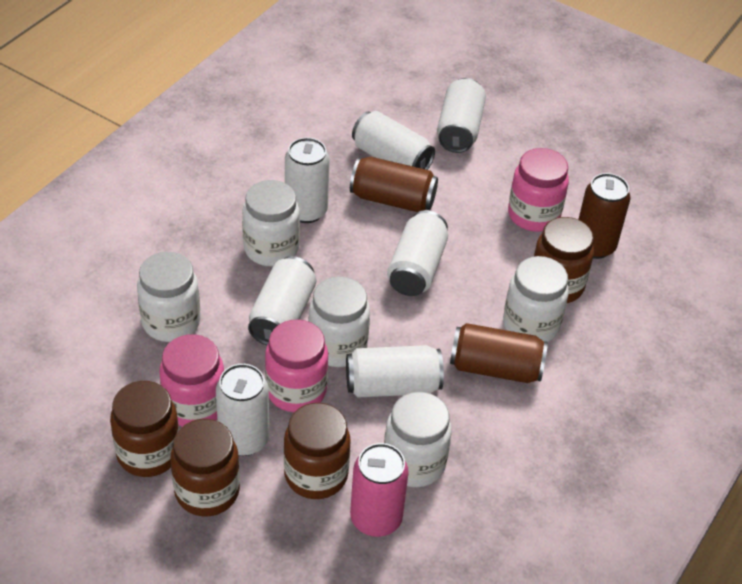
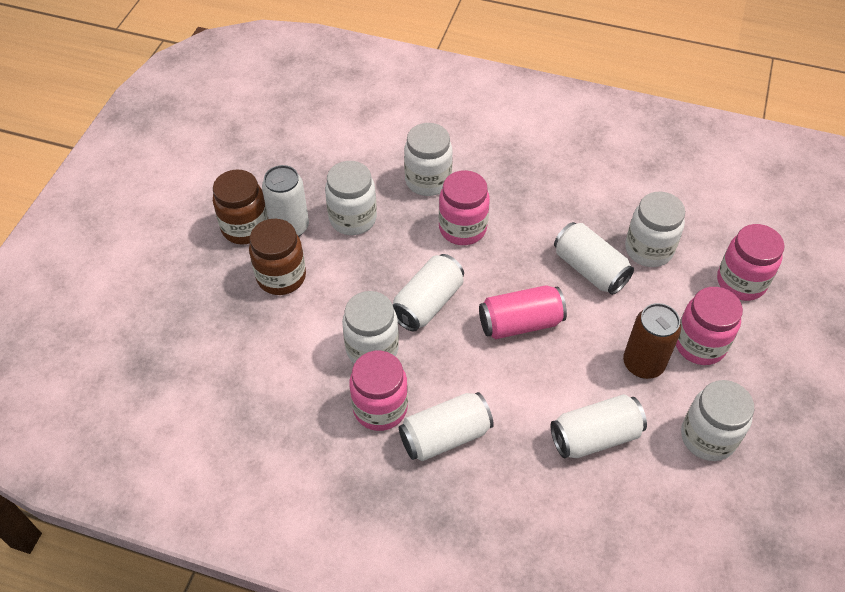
brown can: [350,157,438,212] [450,323,548,383] [578,173,631,259] = 3 -> [623,303,681,379] = 1
brown jar: [110,381,179,477] [170,419,240,516] [284,403,351,499] [534,217,594,303] = 4 -> [213,170,268,245] [249,219,306,295] = 2
pink jar: [159,334,224,427] [265,319,328,412] [508,148,569,232] = 3 -> [349,351,408,431] [439,170,490,245] [676,287,743,365] [717,224,785,301] = 4
white can: [216,364,269,456] [248,256,316,345] [285,137,330,223] [346,345,444,398] [352,111,435,170] [387,210,448,296] [437,78,486,153] = 7 -> [262,165,309,236] [393,254,464,331] [399,392,494,461] [551,394,647,458] [554,222,634,295] = 5

